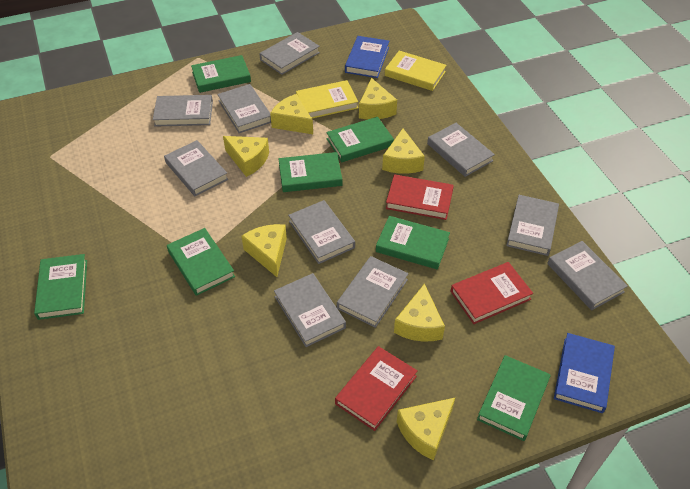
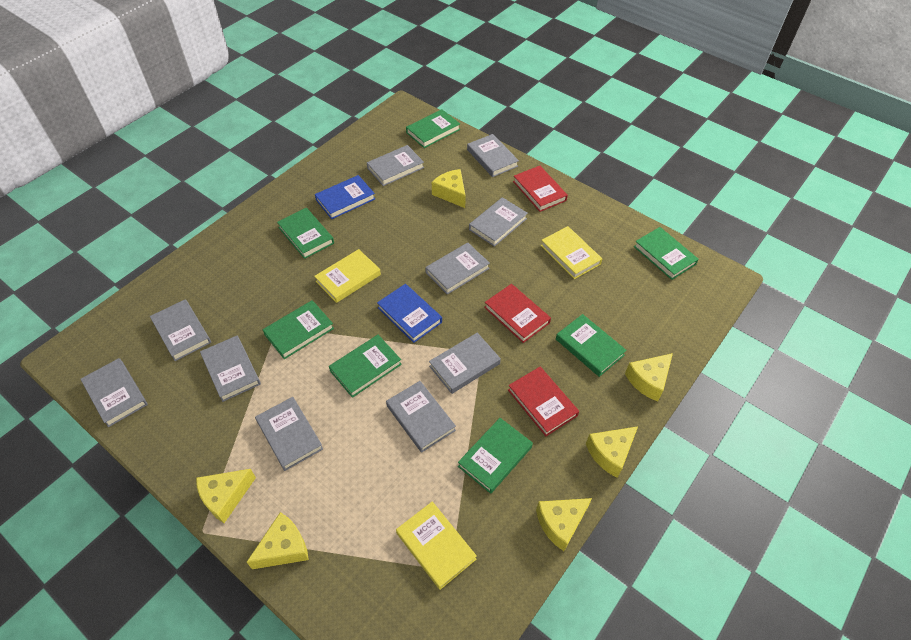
yellow book: [296,80,358,119] [385,51,447,91] = 2 -> [314,249,381,303] [396,501,477,590] [541,226,602,279] = 3
yellow cheese: [223,136,269,177] [242,224,287,277] [270,94,313,134] [359,78,397,119] [382,129,425,174] [394,283,445,342] [397,397,456,461] = 7 -> [196,469,256,523] [247,512,309,569] [432,169,466,208] [536,498,592,551] [586,426,638,478] [625,353,673,401] = 6

